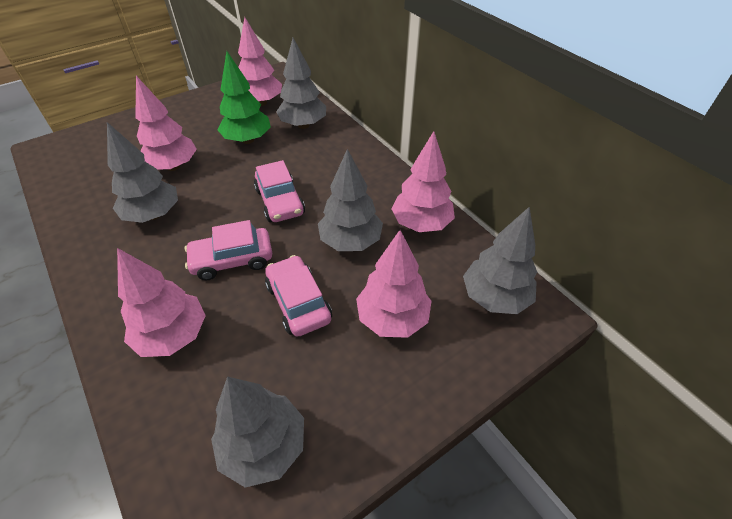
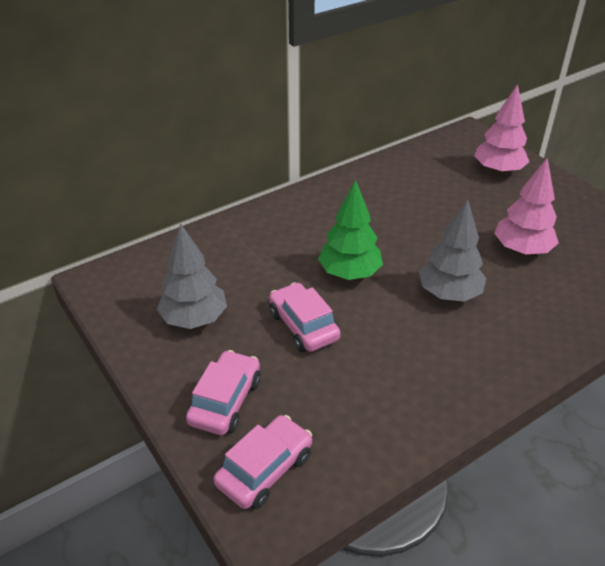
grey tree: [107,122,178,223] [211,376,304,488] [276,38,326,129] [318,149,383,251] [463,206,537,314] = 5 -> [157,223,227,329] [419,199,486,302] = 2
pink tree: [117,248,206,357] [135,76,197,171] [238,17,282,106] [356,230,432,338] [391,131,455,232] = 5 -> [474,84,529,175] [494,158,559,255] = 2

